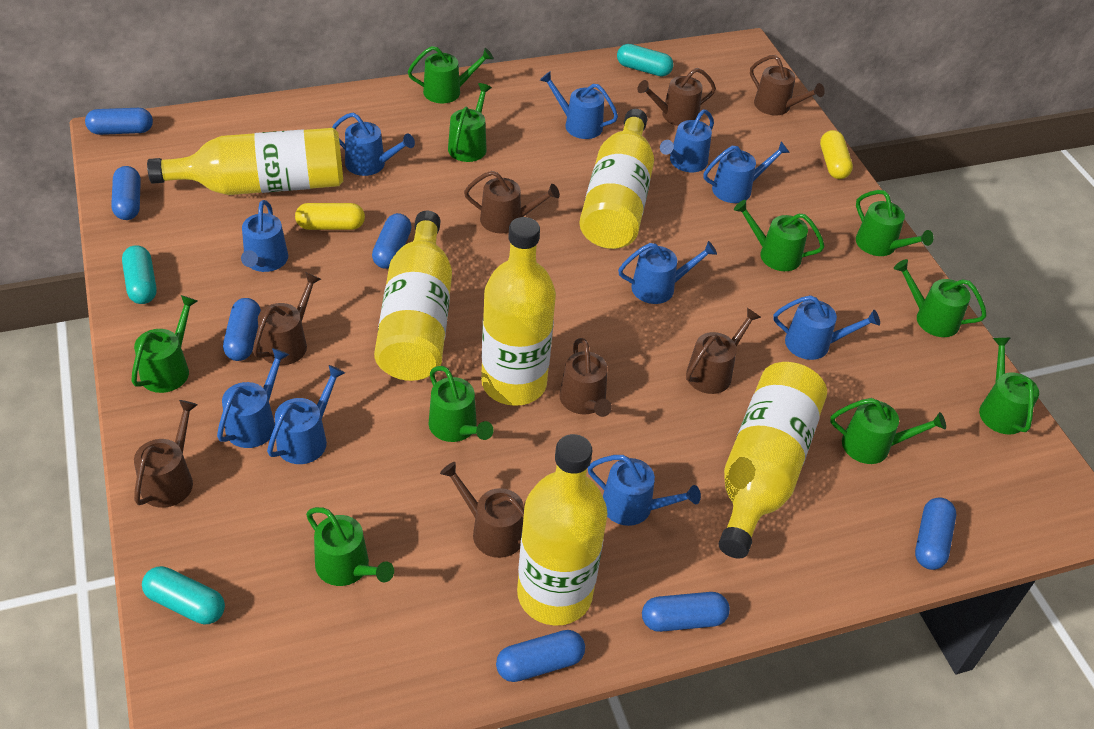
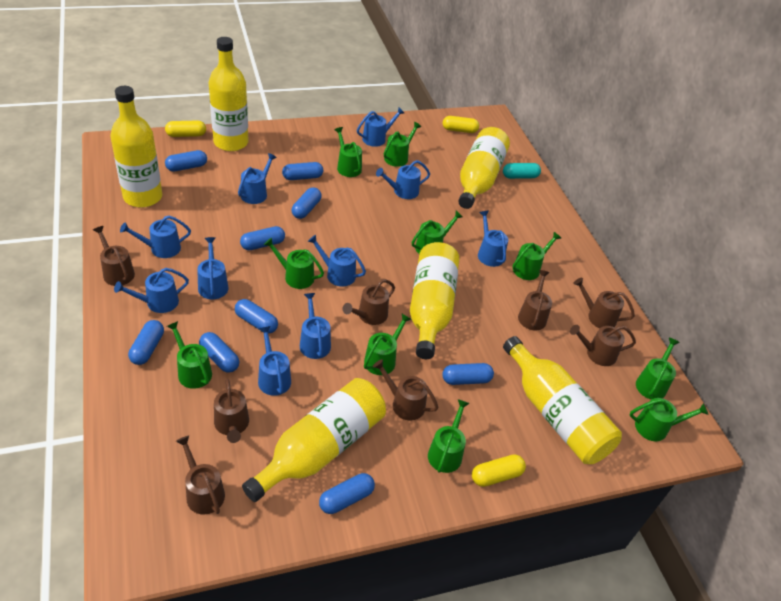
blue capsule: [85,108,153,135] [111,166,141,220] [223,298,261,361] [372,213,412,269] [496,630,585,682] [642,592,730,632] [915,498,956,570] = 7 -> [128,320,164,365] [165,150,207,172] [199,332,239,373] [235,299,278,334] [240,226,285,250] [282,162,323,180] [291,187,322,219] [319,473,375,514] [442,363,494,385] = 9
turquoise capsule: [122,245,157,304] [142,566,225,625] [617,44,673,77] = 3 -> [503,163,541,179] = 1
yellow capsule: [295,203,365,230] [820,130,853,179] = 2 -> [165,121,206,137] [443,116,479,133] [472,454,526,487] = 3

